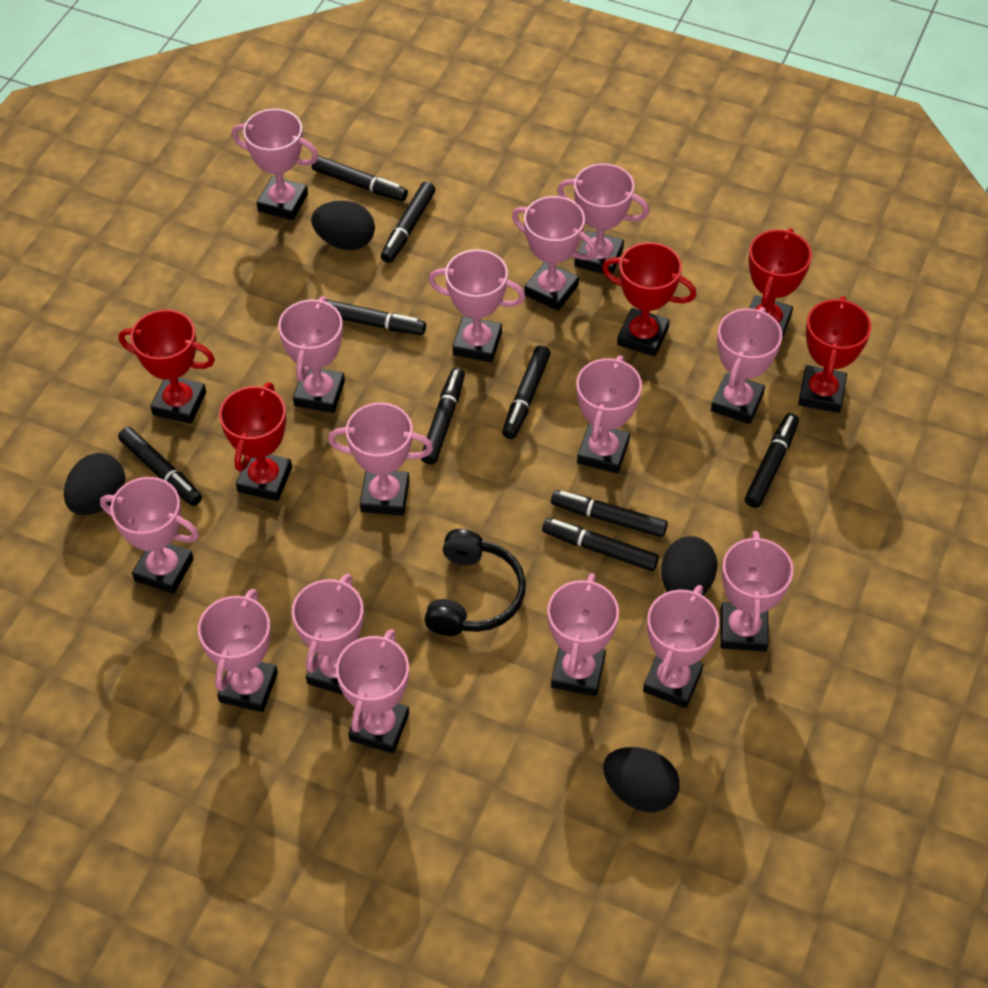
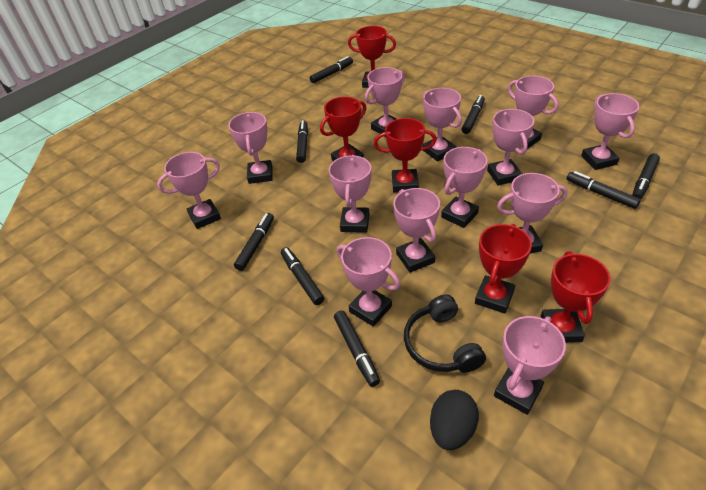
black egg: [64,453,126,515] [311,201,375,250] [603,747,680,812] [661,536,718,595] = 4 -> [430,390,479,450] = 1
black marker: [118,427,202,506] [312,156,408,202] [327,300,426,335] [381,182,435,263] [421,368,465,465] [502,345,551,439] [542,518,659,571] [551,490,668,537] [745,413,799,508] = 9 -> [234,213,274,271] [281,247,324,305] [296,120,308,163] [310,56,353,83] [334,311,380,387] [462,95,485,134] [567,171,641,209] [632,153,660,199] = 8
pink trophy: [100,477,199,594] [198,589,278,712] [232,109,319,220] [278,296,345,413] [292,574,364,695] [328,403,433,516] [336,629,409,753] [428,249,525,363] [512,196,596,311] [547,573,619,696] [557,163,649,274] [576,355,642,474] [643,585,719,708] [711,307,782,424] [720,531,794,652] = 15 -> [157,152,221,229] [229,112,273,184] [329,155,371,233] [337,237,400,327] [365,67,405,137] [393,188,440,273] [422,88,462,161] [441,147,487,228] [487,109,534,185] [494,316,566,415] [497,173,567,253] [508,76,558,149] [581,93,639,170] = 13

